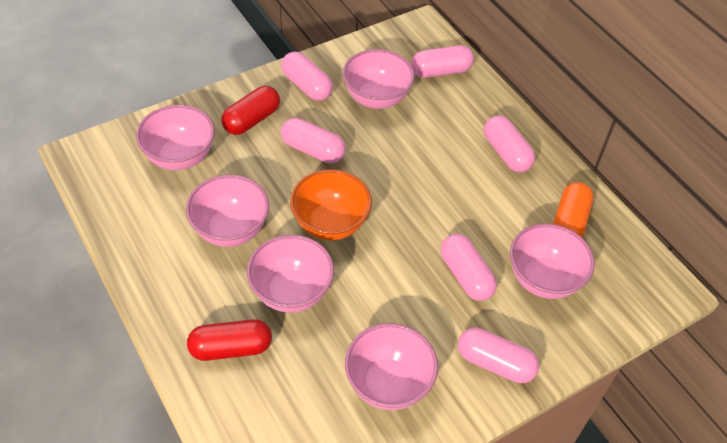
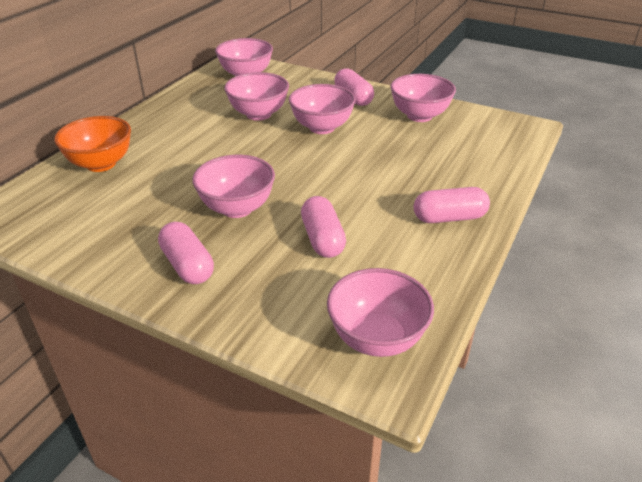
orange capsule: [553,182,593,237] = 1 -> none = 0
pink capsule: [281,52,333,101] [281,118,346,163] [411,45,474,78] [441,234,497,301] [458,328,539,383] [484,116,535,172] = 6 -> [158,222,214,284] [301,196,346,258] [334,68,374,106] [414,187,490,223] = 4
red capsule: [187,319,272,361] [221,86,280,135] = 2 -> none = 0

